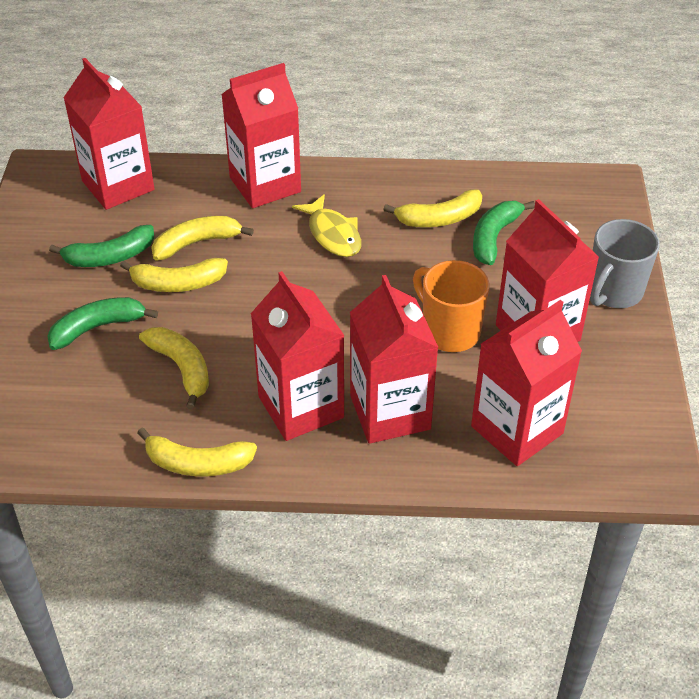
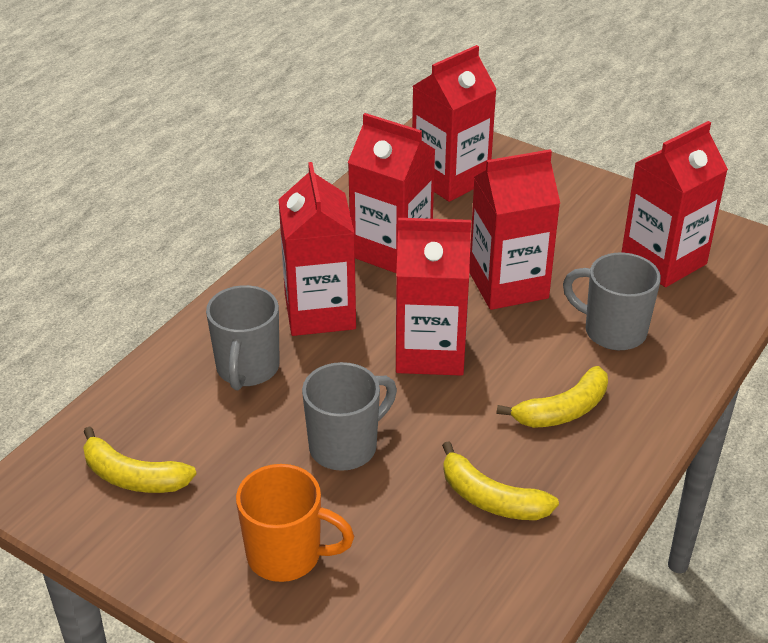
green banana: [47,297,158,350] [49,225,154,267] [473,201,535,265] = 3 -> none = 0
grey mug: [590,219,660,308] = 1 -> [206,285,280,390] [302,362,397,471] [563,253,661,350] = 3
yellow banana: [120,258,228,292] [137,428,257,476] [139,327,209,409] [151,216,254,261] [383,190,482,227] = 5 -> [83,427,196,493] [442,441,559,520] [496,366,608,428] = 3
yellow fish: [292,194,361,257] = 1 -> none = 0

